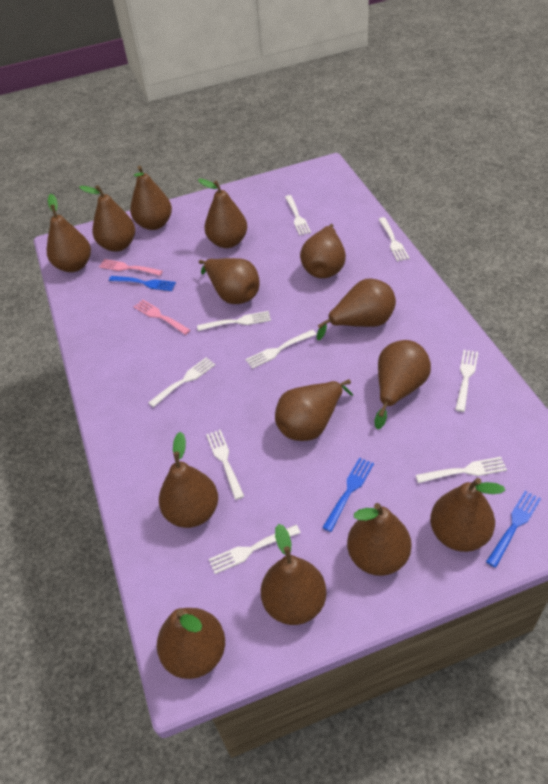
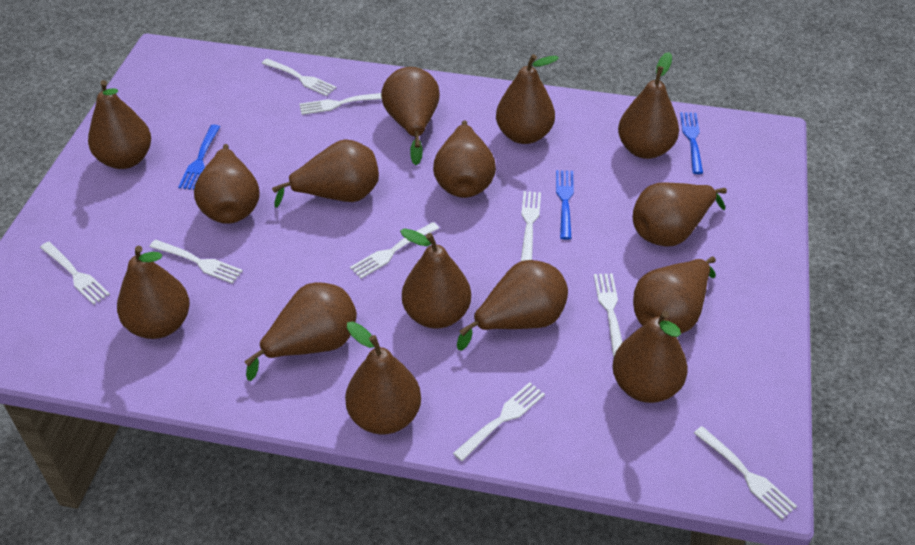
brown pear: [47,194,91,272] [79,185,135,252] [130,166,172,230] [157,608,225,679] [159,432,218,528] [198,179,247,248] [199,258,260,304] [261,524,327,625] [275,379,353,441] [300,224,346,278] [316,279,396,340] [347,503,411,576] [374,340,431,429] [430,478,505,552] = 14 -> [88,80,151,169] [117,246,190,339] [194,144,260,224] [244,282,357,381] [272,139,379,208] [345,322,421,435] [381,67,440,165] [400,229,471,329] [433,120,496,198] [457,260,568,351] [496,54,559,144] [612,311,688,403] [618,52,679,159] [633,182,727,247] [633,257,716,334] = 15
pink fork: [99,259,163,276] [134,300,191,335] = 2 -> none = 0

